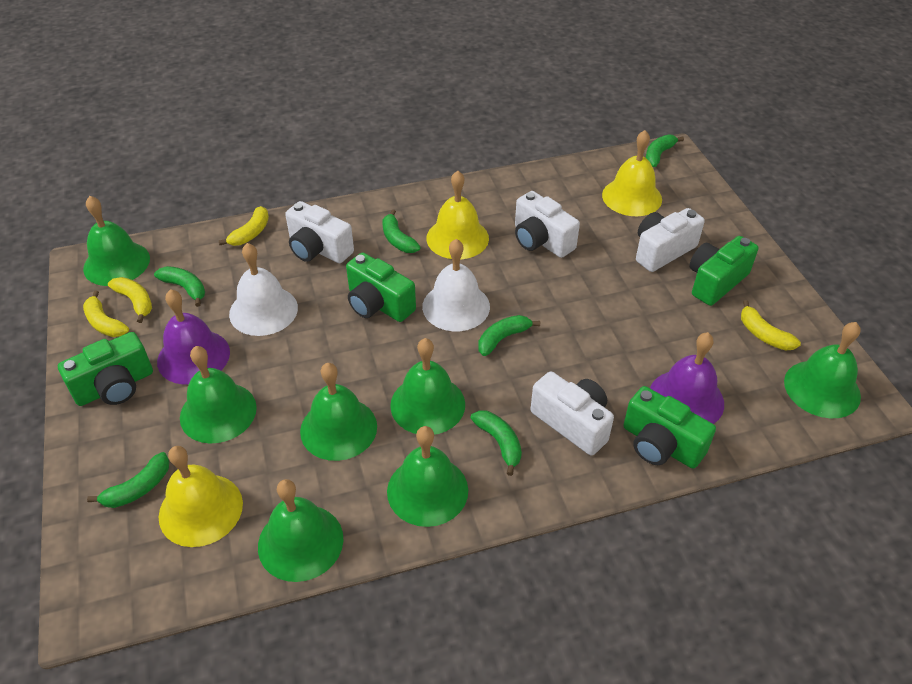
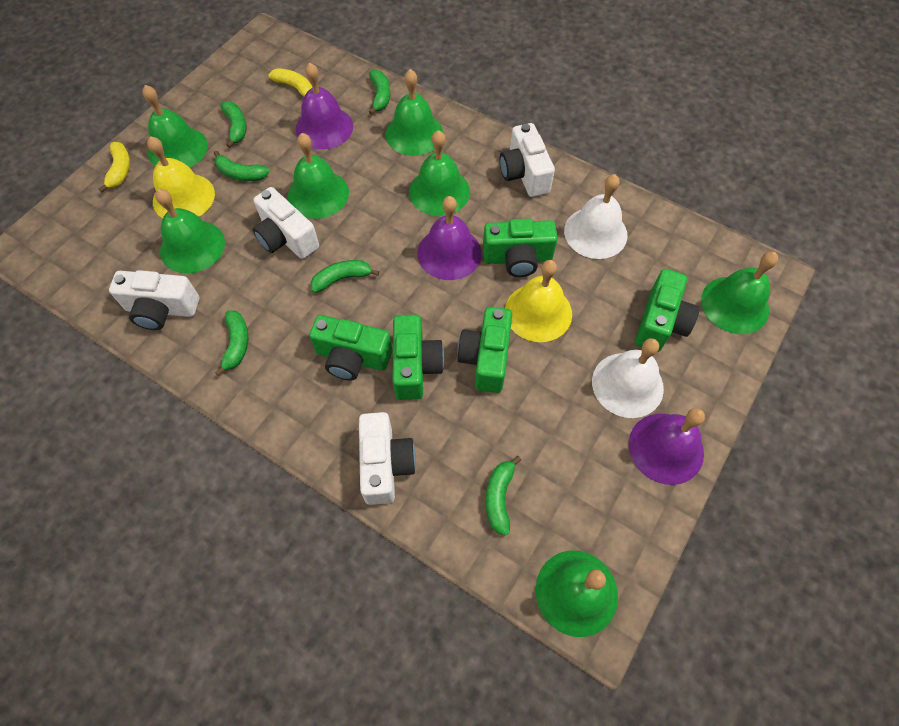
green camera: [58,332,153,406] [346,253,416,322] [623,386,716,468] [689,236,759,306] = 4 -> [309,315,392,381] [392,315,444,400] [457,307,512,393] [483,219,558,277] [635,269,700,352] = 5
purple bell: [157,289,230,384] [650,332,724,424] = 2 -> [296,63,353,149] [417,196,482,280] [629,408,705,485] = 3
yellow banana: [83,291,129,337] [108,277,152,323] [219,206,269,246] [741,300,801,351] = 4 -> [99,142,130,193] [268,68,312,97] = 2
yellow bell: [159,446,243,547] [426,171,489,259] [602,130,662,216] = 3 -> [147,136,215,218] [505,260,572,342] = 2

